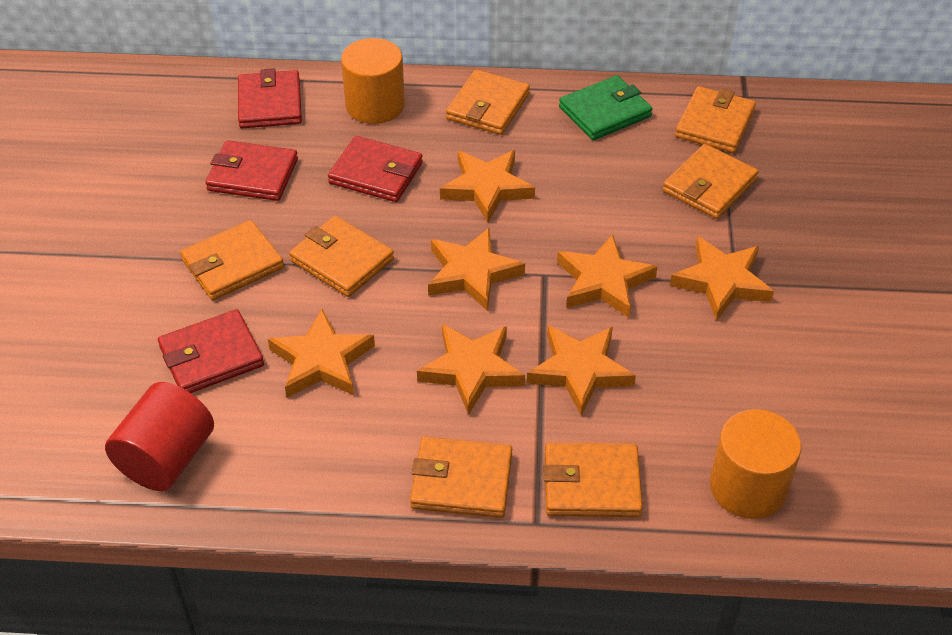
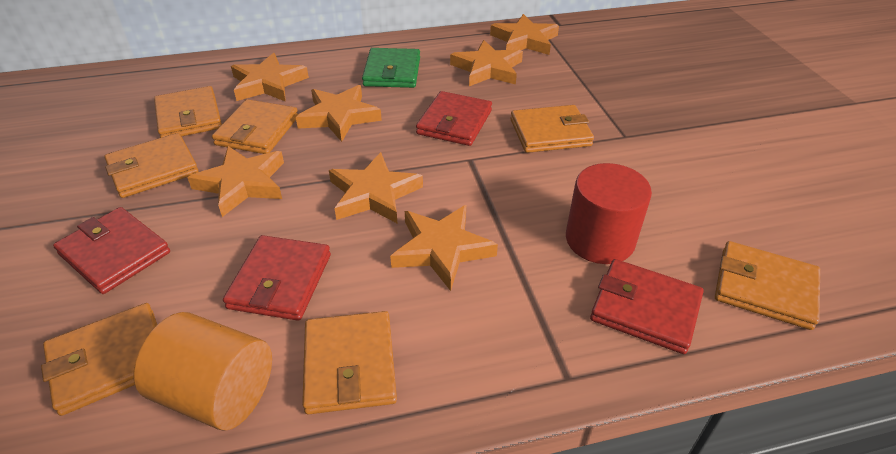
orange cylinder: [341,38,405,124] [710,409,801,519] = 2 -> [134,312,272,431] = 1

